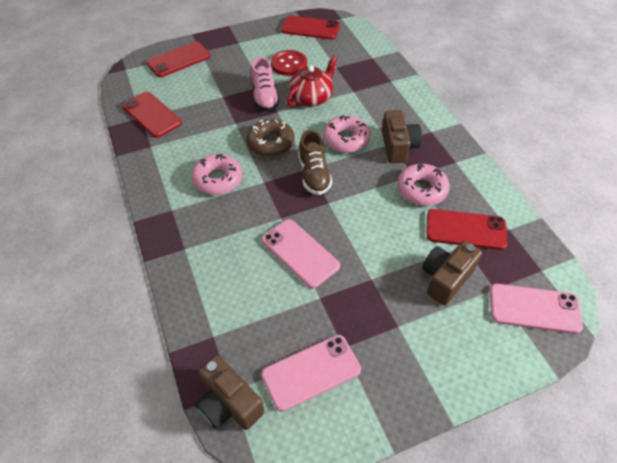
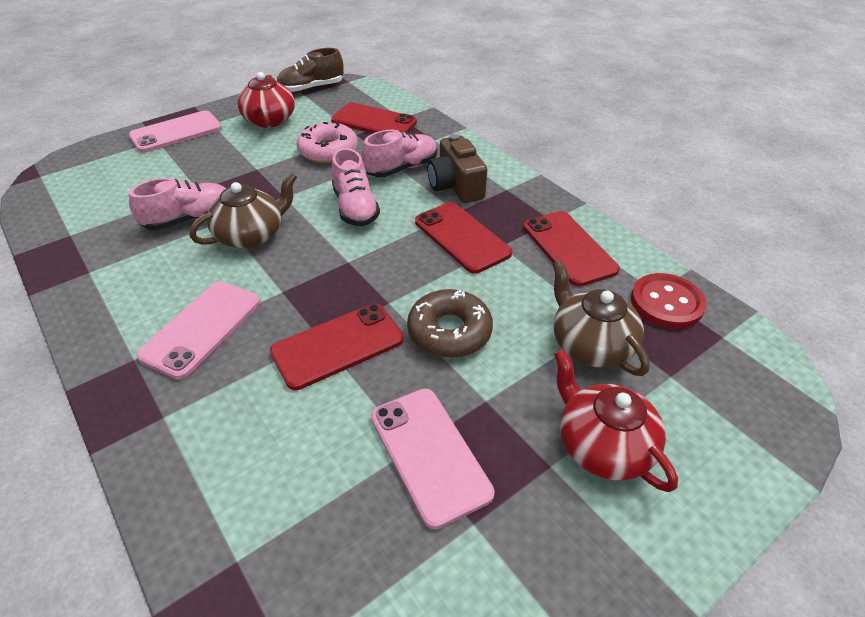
brown camera: [195,355,264,430] [382,110,422,163] [422,241,482,305] = 3 -> [427,134,487,203] = 1
brown teapot: none = 0 -> [189,172,297,249] [552,260,649,376] = 2
pink donut: [191,154,242,195] [323,115,371,153] [397,164,450,206] = 3 -> [296,121,358,163] = 1
pink shoe: [251,57,280,111] = 1 -> [129,178,226,231] [331,148,380,226] [362,130,438,177] = 3
red teapot: [287,55,338,107] = 1 -> [237,72,295,128] [554,349,678,492] = 2

